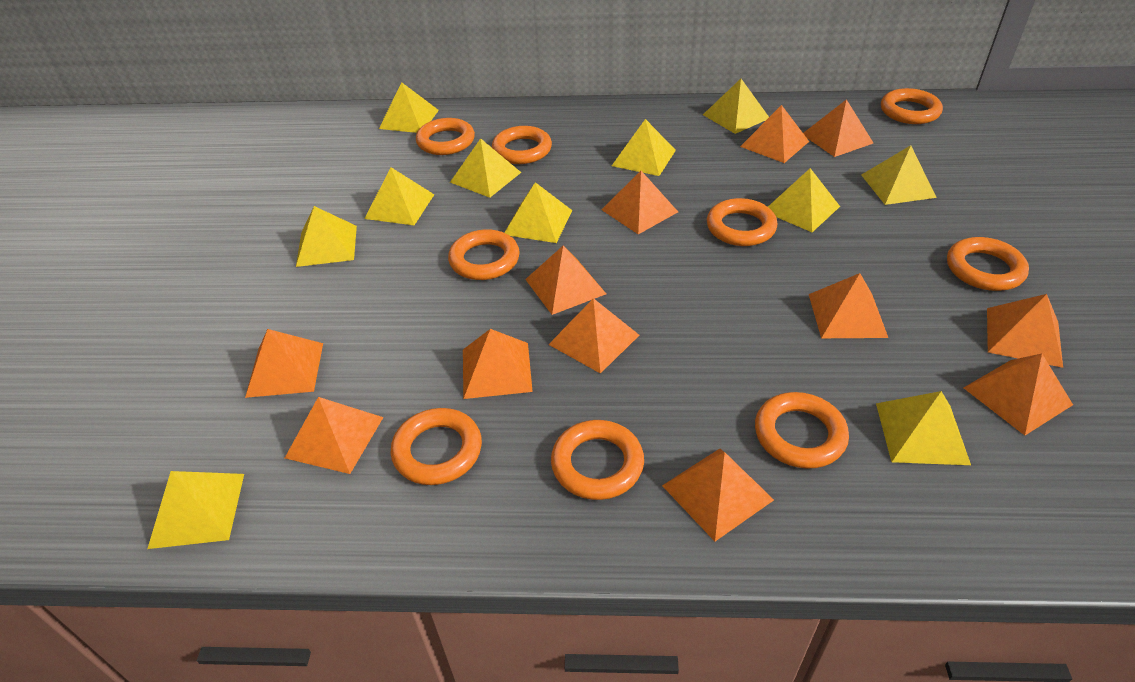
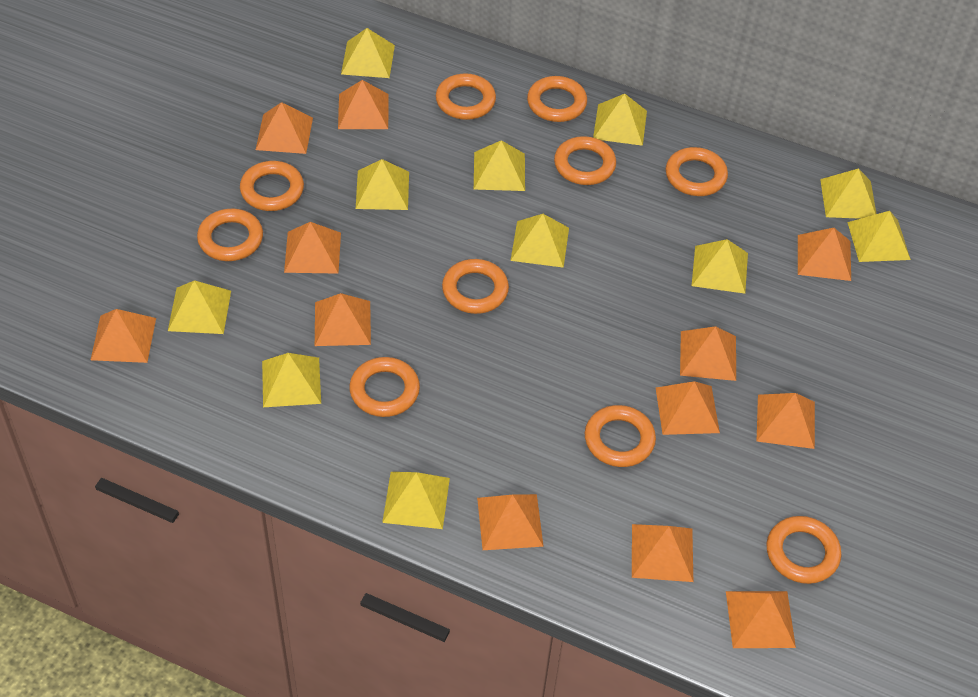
orange ring: [390,408,482,485] [416,118,475,155] [448,229,520,280] [492,126,552,164] [551,420,644,500] [707,198,777,246] [755,392,849,469] [881,88,943,124] [947,237,1029,291] = 9 -> [197,209,263,261] [240,161,304,211] [349,357,420,417] [436,73,496,120] [442,259,509,314] [527,76,587,122] [554,136,616,185] [585,405,656,467] [666,147,728,196] [766,516,841,584] = 10

